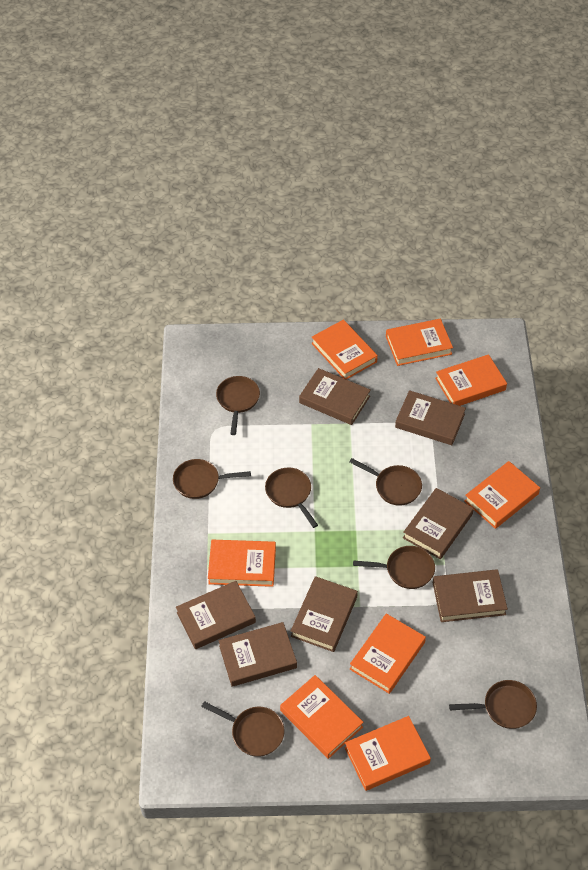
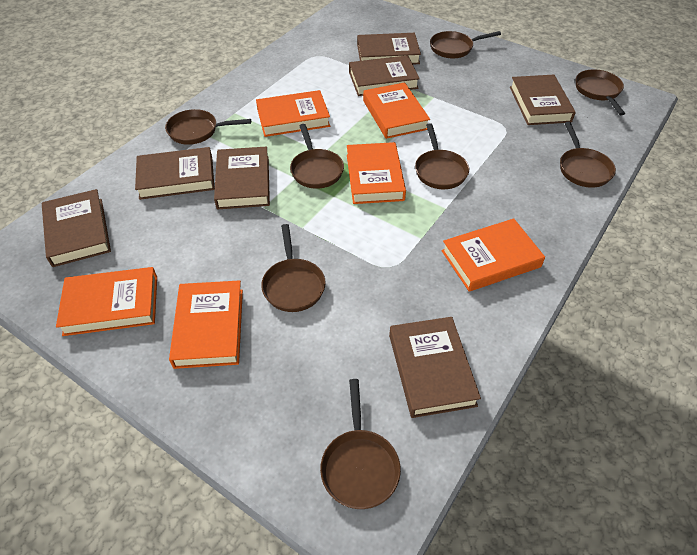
brown pan: [173,459,251,499] [201,701,284,757] [216,376,260,435] [265,467,318,528] [349,458,422,506] [353,546,435,589] [449,680,537,729] = 7 -> [165,109,251,145] [261,224,326,312] [290,124,344,189] [320,379,401,509] [415,123,469,189] [430,31,501,58] [560,122,616,188] [576,69,625,115] = 8
orange book: [208,540,276,587] [280,675,364,759] [311,320,378,379] [345,716,431,791] [350,613,426,694] [386,319,453,366] [435,354,507,406] [464,461,540,529] = 8 -> [56,267,157,336] [169,280,243,369] [256,90,330,137] [347,142,406,204] [363,82,430,139] [441,218,545,292] = 6

